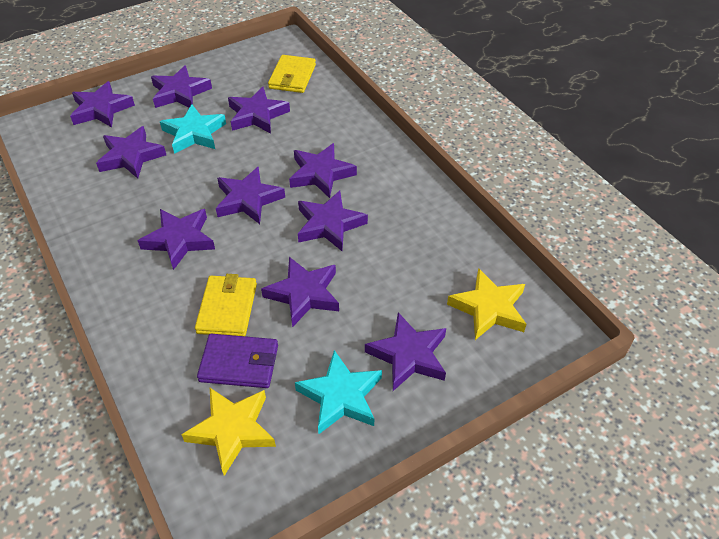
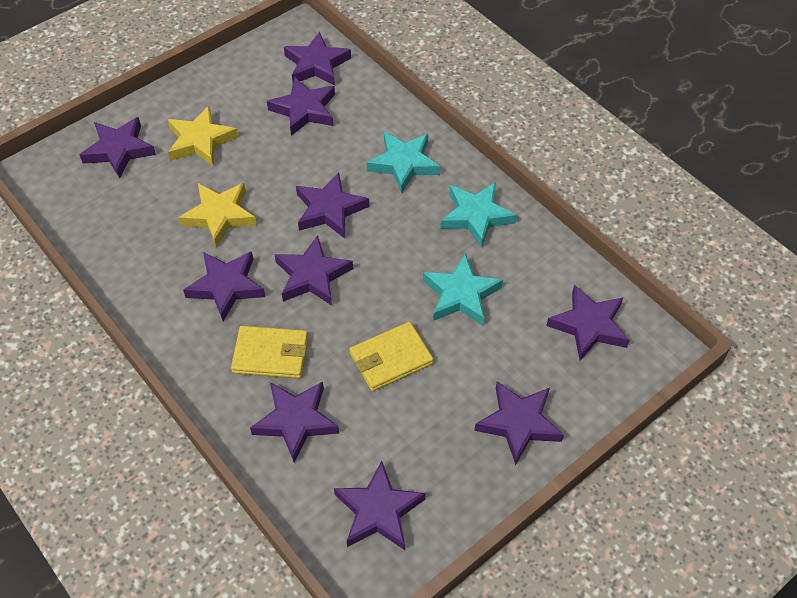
purple wallet: [197,334,278,388] = 1 -> none = 0
turquoise star: [160,104,226,154] [295,350,382,434] = 2 -> [367,132,440,193] [423,254,503,325] [440,182,517,248] = 3

